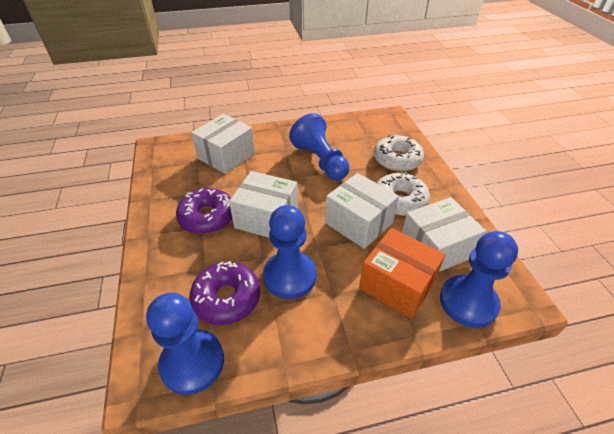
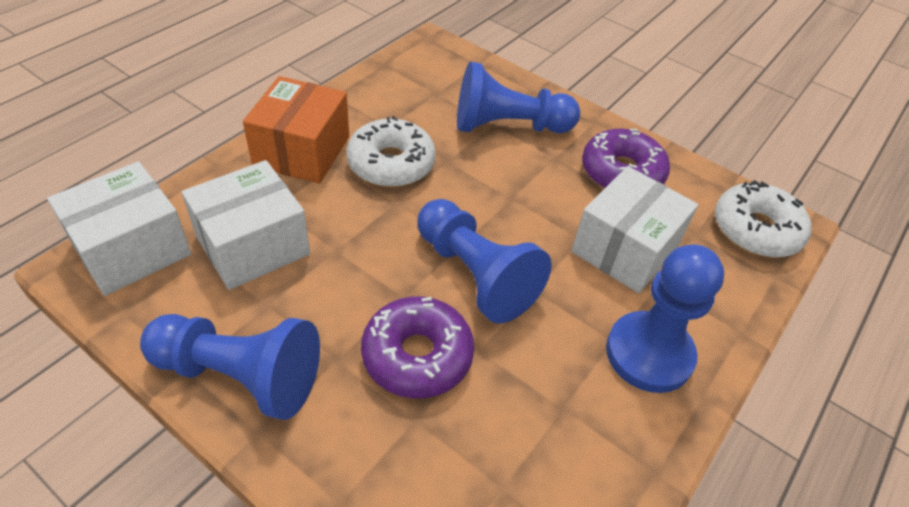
white box: [191,114,255,174] [229,171,298,238] [325,173,399,249] [402,197,486,272] = 4 -> [47,161,191,296] [181,160,310,290] [571,166,698,293] = 3

